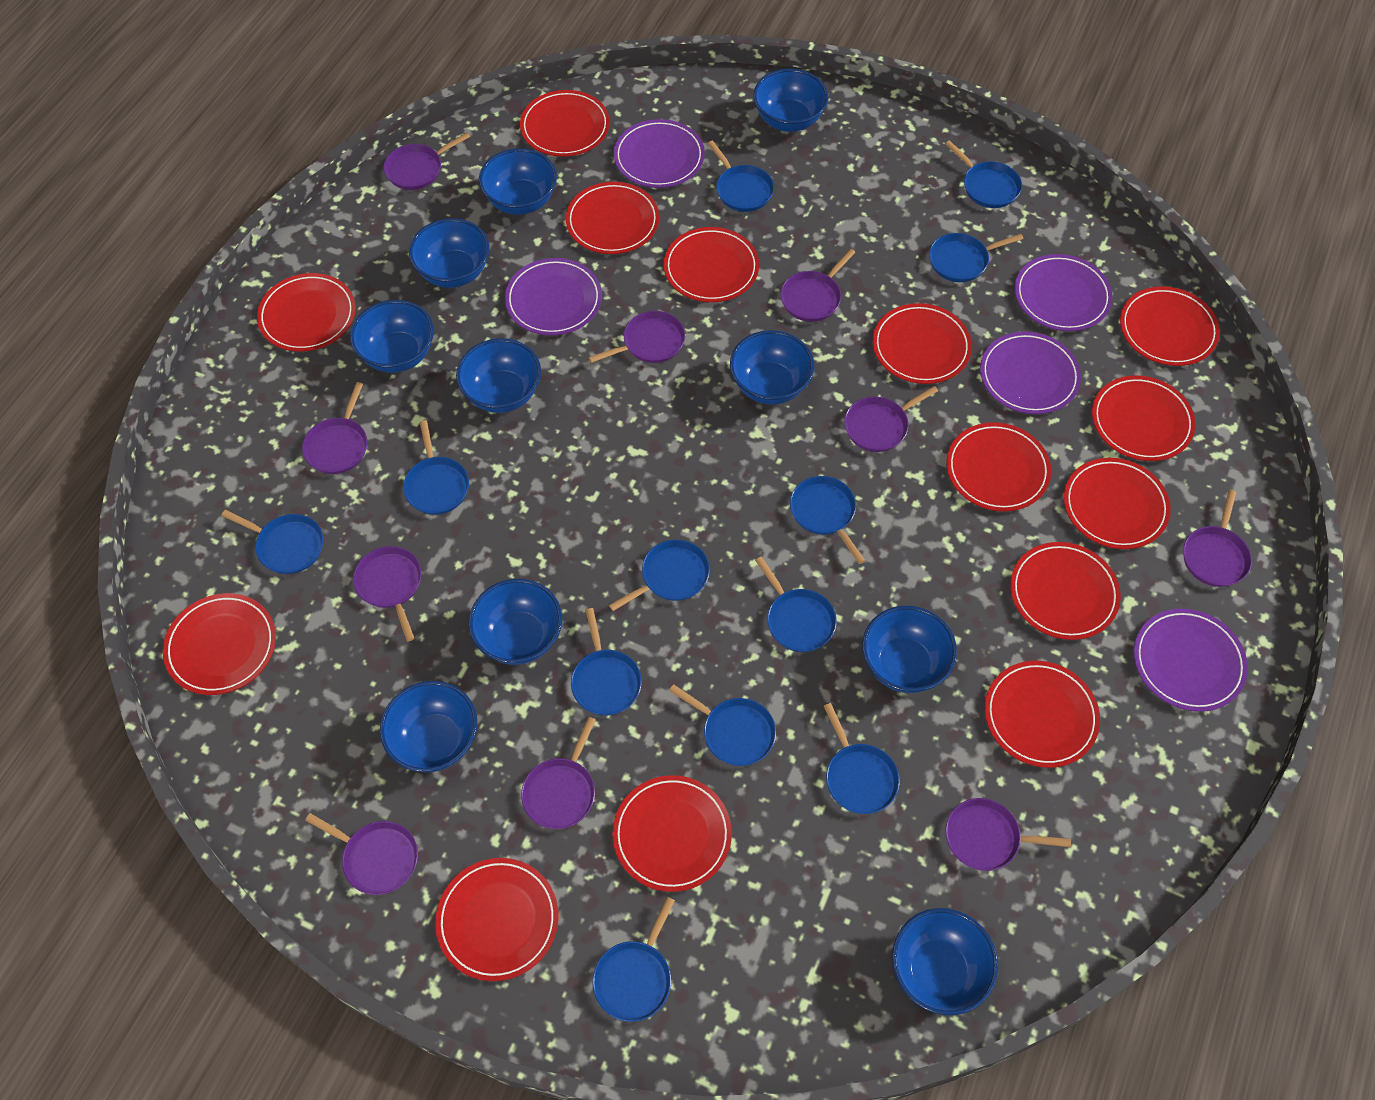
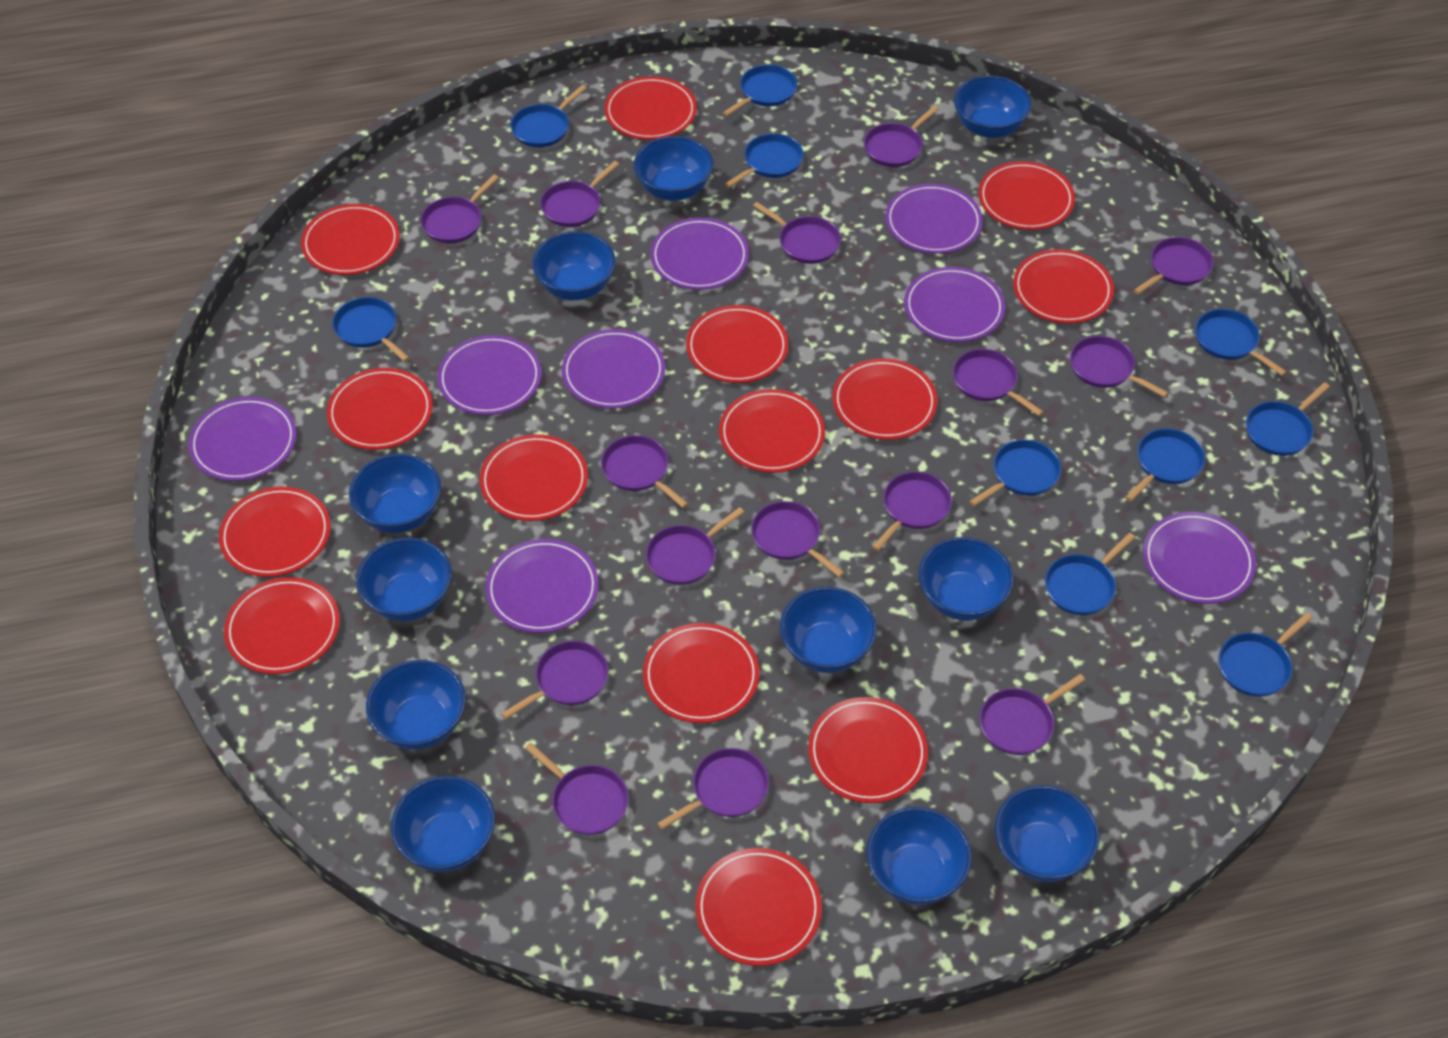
blue bowl: [350,300,434,373] [380,681,477,772] [409,218,490,288] [456,338,541,413] [468,579,562,665] [479,148,557,215] [730,330,814,405] [753,69,828,132] [862,606,957,693] [892,908,998,1015] = 10 -> [349,454,441,533] [356,538,452,621] [366,660,466,750] [391,776,495,872] [532,231,616,300] [634,136,713,201] [780,587,877,673] [866,807,972,905] [918,537,1014,621] [954,75,1032,138] [995,785,1100,882] = 11
blue pan: [221,510,323,574] [403,420,469,515] [571,608,642,716] [593,897,675,1022] [609,540,710,611] [669,684,776,766] [707,140,774,212] [755,557,837,652] [790,476,865,564] [824,703,900,814] [929,233,1024,282] [945,140,1022,208] = 12 -> [332,297,410,362] [511,85,587,147] [723,64,797,116] [725,133,803,188] [969,440,1061,506] [1045,533,1135,615] [1126,429,1205,502] [1195,309,1287,376] [1218,612,1313,697] [1246,382,1330,456] = 10
purple pan: [302,382,367,474] [305,813,418,895] [353,546,422,641] [384,133,470,190] [521,717,596,829] [589,311,685,363] [781,249,856,322] [844,386,938,452] [945,798,1071,871] [1183,490,1252,587] = 10 -> [420,175,499,244] [501,641,609,719] [525,743,629,835] [540,161,619,227] [601,435,688,508] [646,507,744,585] [657,748,769,830] [751,501,844,578] [753,202,841,264] [864,105,939,167] [872,472,952,551] [953,349,1044,416] [980,674,1085,755] [1070,336,1168,397] [1134,237,1213,295] = 15
purple plate: [505,258,602,335] [614,119,705,188] [980,332,1081,414] [1015,254,1113,331] [1134,608,1248,712] = 5 -> [188,397,297,481] [437,335,542,415] [485,539,599,633] [562,329,665,409] [650,218,749,290] [885,184,983,254] [904,267,1005,342] [1143,512,1256,604] = 8

